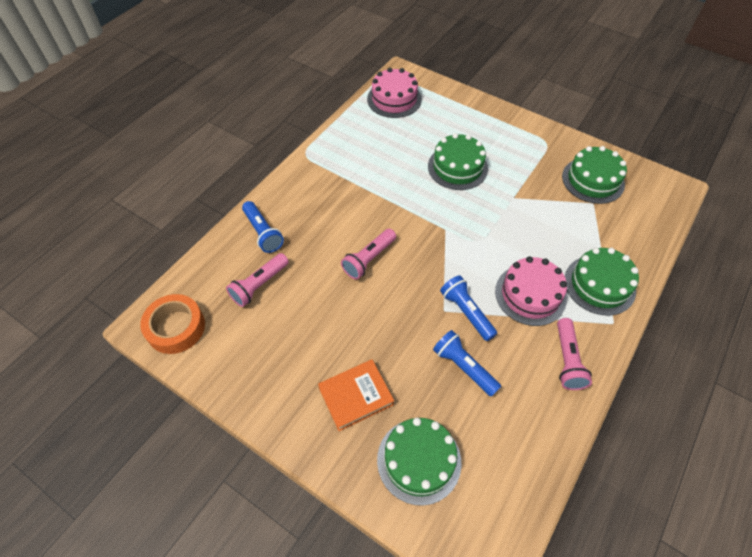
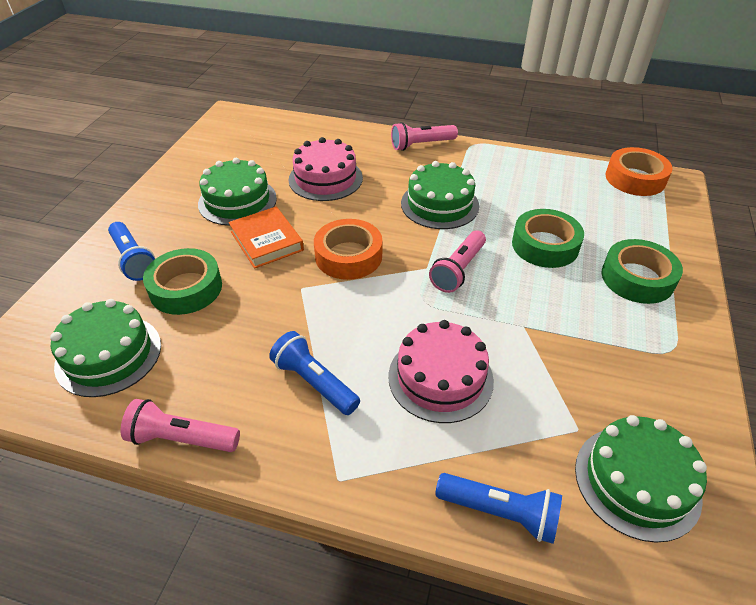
green tape: none = 0 -> [143,248,222,315] [512,209,584,268] [601,239,683,304] = 3
orange tape: [140,294,205,354] = 1 -> [314,219,382,280] [606,147,673,196] = 2

